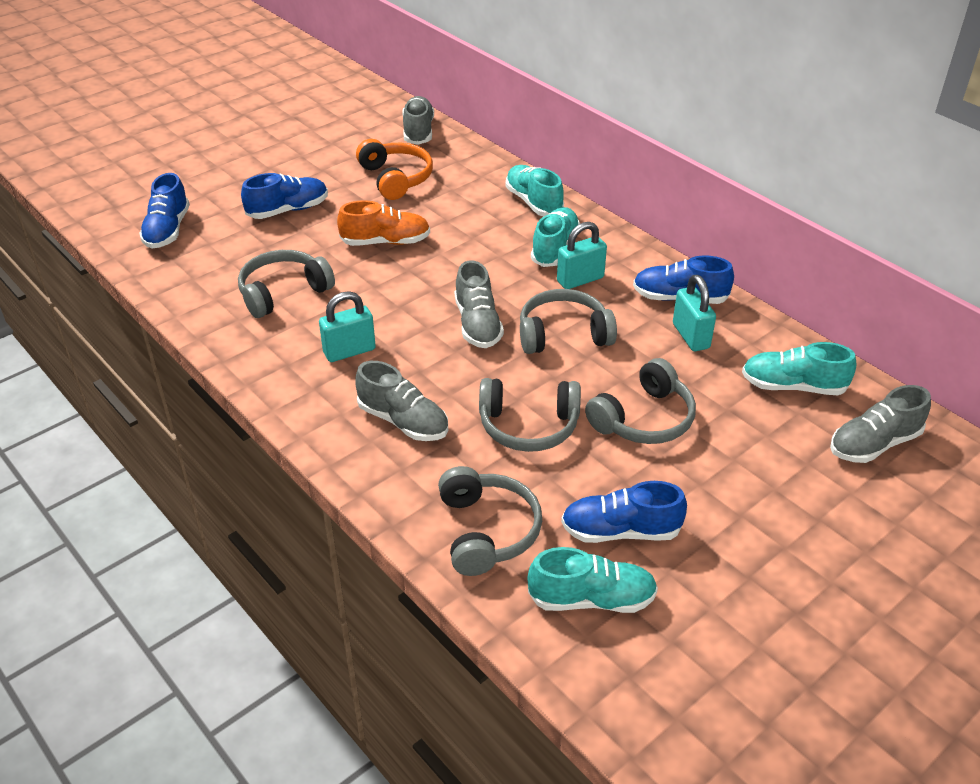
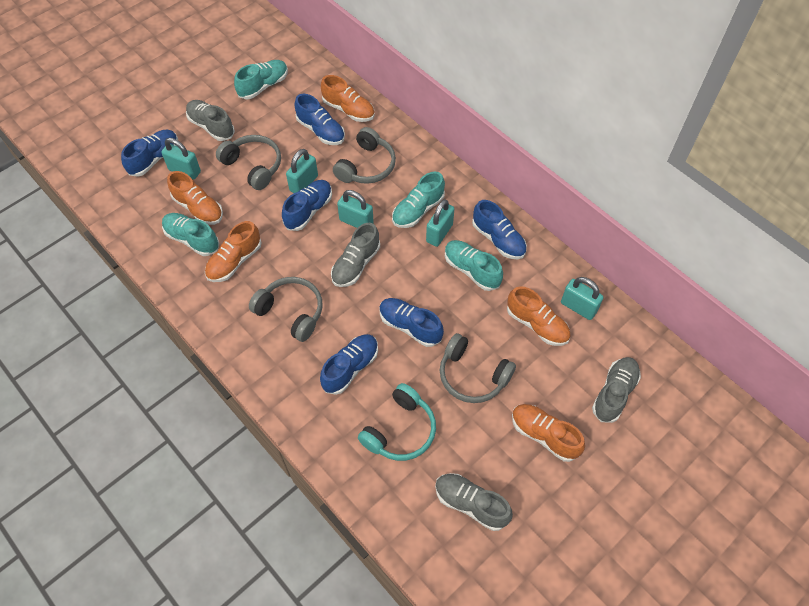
blue shoe: [139,173,190,249] [241,173,328,219] [561,481,687,543] [633,256,734,304] = 4 -> [121,130,178,177] [282,180,332,231] [294,94,345,145] [320,334,378,395] [379,298,444,347] [472,200,527,259] = 6
grey headphones: [238,250,335,318] [438,466,542,576] [479,378,581,452] [520,289,617,354] [585,358,696,444] = 5 -> [216,135,281,190] [249,277,322,342] [333,127,396,184] [440,333,516,403] = 4
orange headphones: [356,139,433,200] = 1 -> none = 0
orange shoe: [337,200,430,246] = 1 -> [167,171,223,225] [205,221,262,282] [321,75,375,122] [507,286,570,346] [512,404,585,462] = 5
turquoise headphones: none = 0 -> [358,383,436,461] = 1
turquoise padlock: [319,291,376,362] [557,222,607,289] [673,275,716,351] = 3 -> [161,138,201,179] [286,149,318,193] [337,190,374,228] [426,199,454,247] [561,277,604,320] = 5

